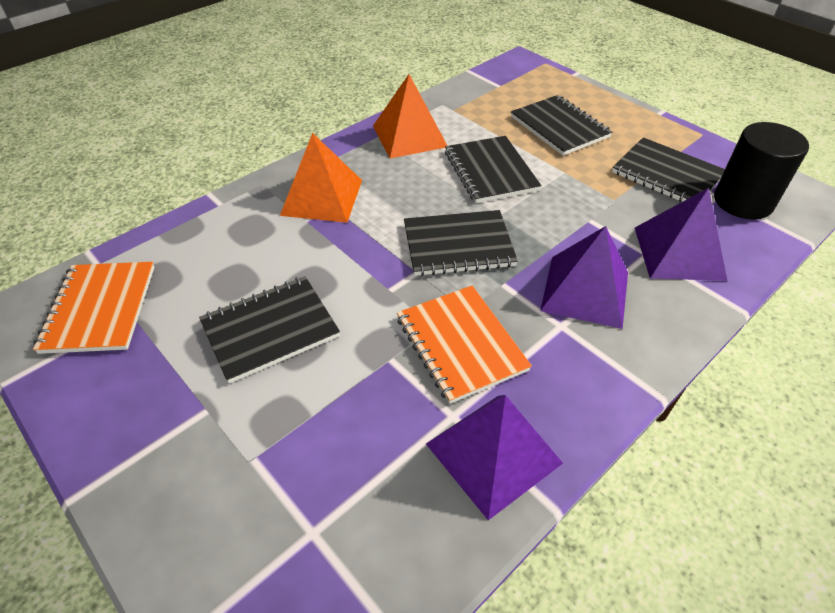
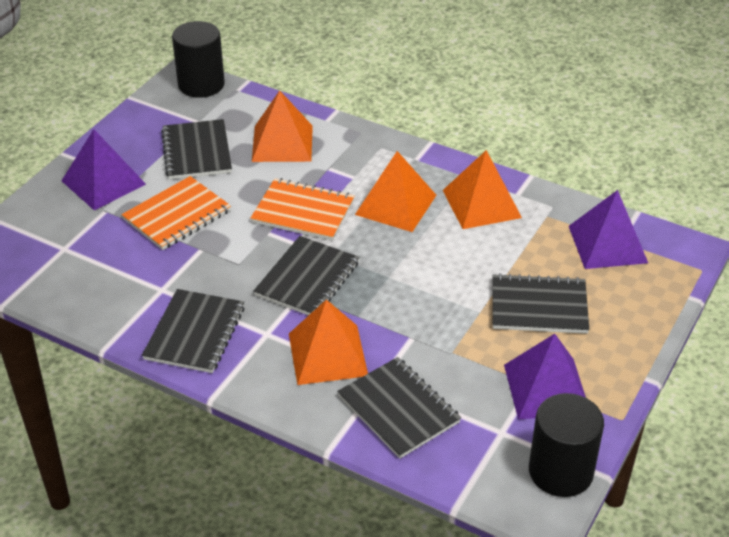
black cylinder: [714,122,809,220] = 1 -> [172,21,225,98] [529,393,604,497] = 2
orange pyramid: [280,133,362,223] [373,74,447,158] = 2 -> [252,90,313,162] [289,300,368,385] [355,151,436,232] [443,150,522,229] = 4

